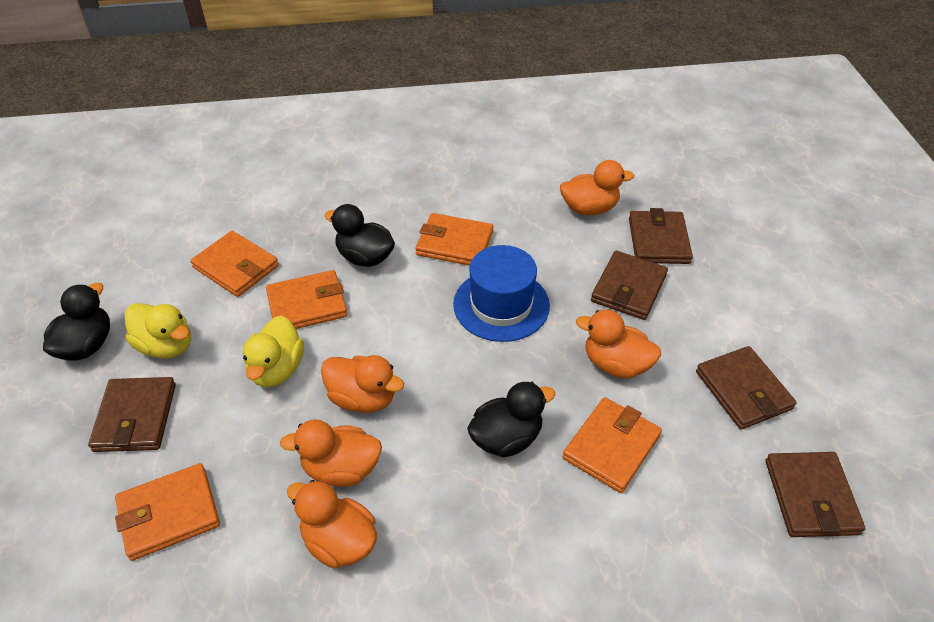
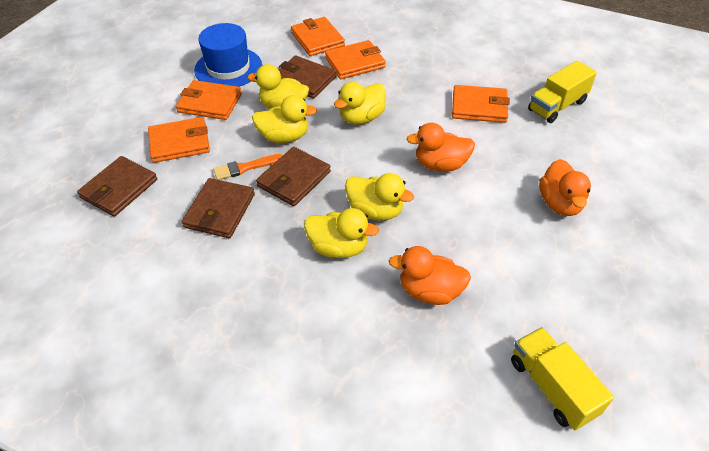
black duck: [43,283,110,360] [324,204,395,267] [467,381,556,458] = 3 -> none = 0
brown wallet: [88,377,176,452] [591,251,668,320] [629,208,693,264] [696,346,797,430] [766,452,865,537] = 5 -> [77,156,157,217] [182,178,255,238] [256,147,331,206] [279,55,336,99] = 4
orange brush: none = 0 -> [213,154,283,180] = 1
orange duck: [280,419,382,487] [287,480,377,568] [321,355,404,413] [560,160,634,215] [576,310,661,379] = 5 -> [389,246,471,305] [406,123,475,172] [539,159,591,216] = 3
yellow duck: [125,303,191,359] [243,316,304,387] = 2 -> [247,64,309,109] [252,95,317,143] [304,208,379,258] [334,82,386,125] [345,173,414,221] = 5
yellow truck: none = 0 -> [511,327,614,430] [528,61,597,123] = 2

